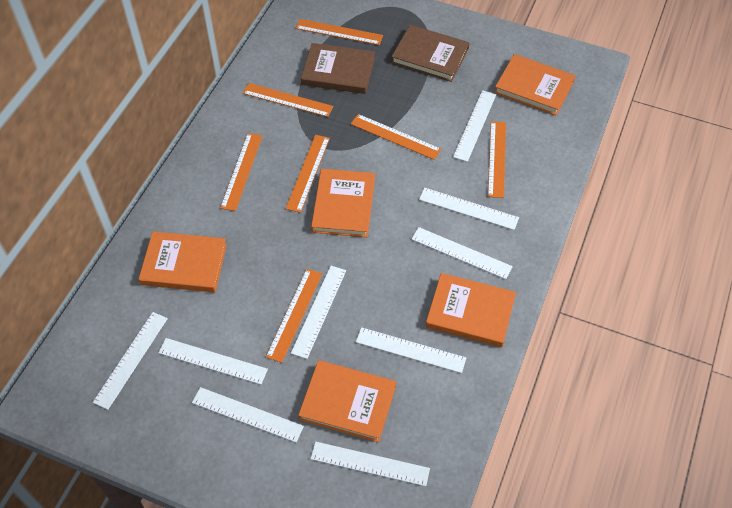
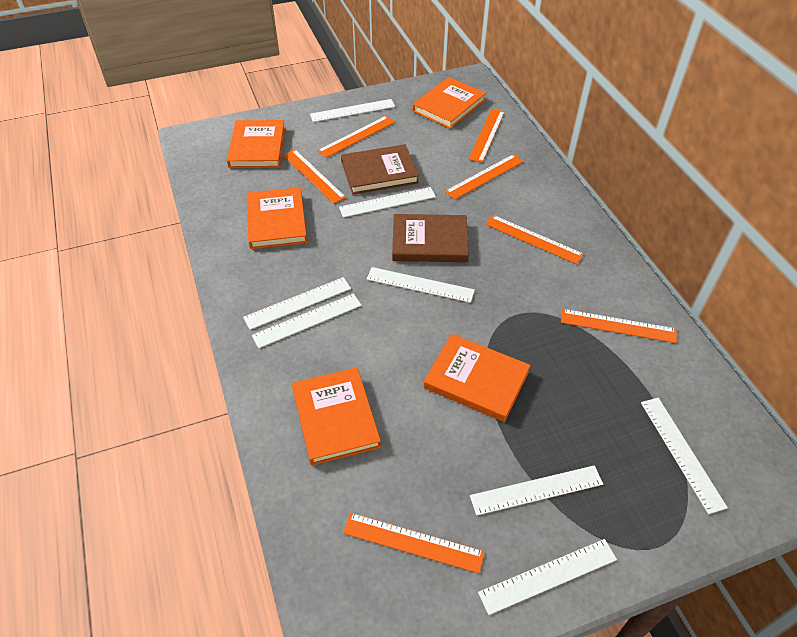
white ruler: [93,312,168,410] [158,338,268,385] [192,387,304,442] [291,266,346,359] [310,442,430,486] [356,327,466,373] [412,227,513,279] [419,188,519,230] [453,90,496,162] = 9 -> [243,277,351,330] [252,294,362,348] [310,99,395,122] [339,187,436,218] [367,267,475,303] [470,465,603,515] [478,539,617,615] [641,398,728,514] = 8

